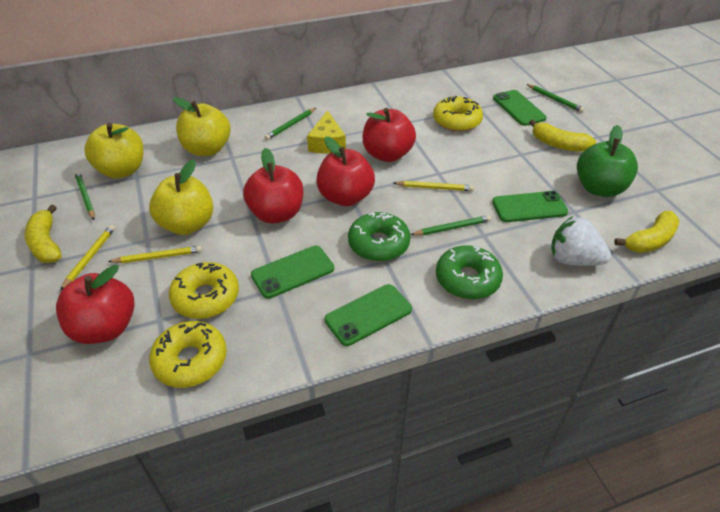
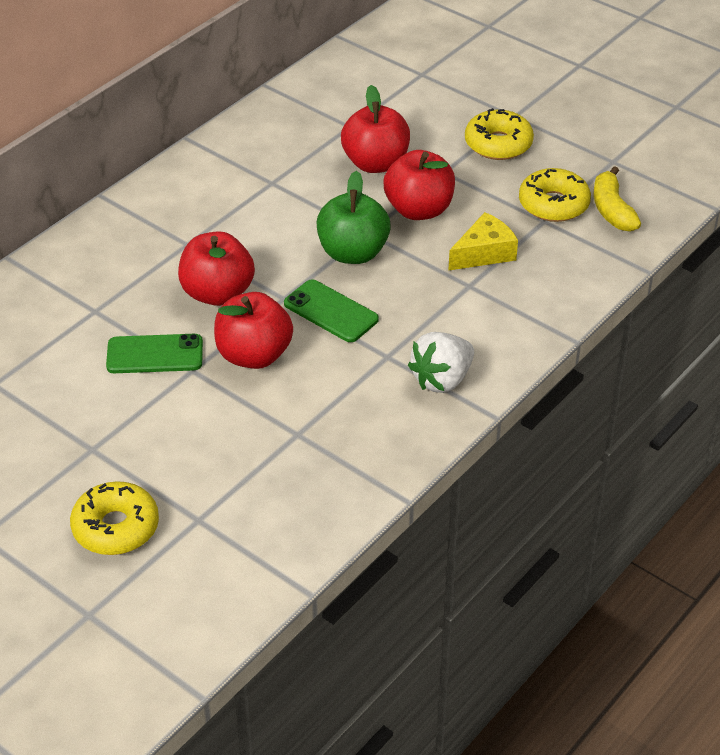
green donut: [348,212,411,262] [436,246,503,299] = 2 -> none = 0
green pencil: [74,171,95,220] [265,108,316,140] [410,215,491,235] [527,84,585,113] = 4 -> none = 0
green phone: [251,246,334,299] [325,284,412,346] [492,191,568,222] [493,90,547,126] = 4 -> [106,334,203,373] [284,279,379,342] = 2
yellow apple: [84,123,144,178] [149,159,213,235] [173,97,230,156] = 3 -> none = 0
yellow banana: [24,205,61,263] [529,120,596,151] [614,211,679,253] = 3 -> [594,166,641,232] = 1
yellow pencil: [60,225,115,291] [108,246,202,263] [394,181,474,191] = 3 -> none = 0

